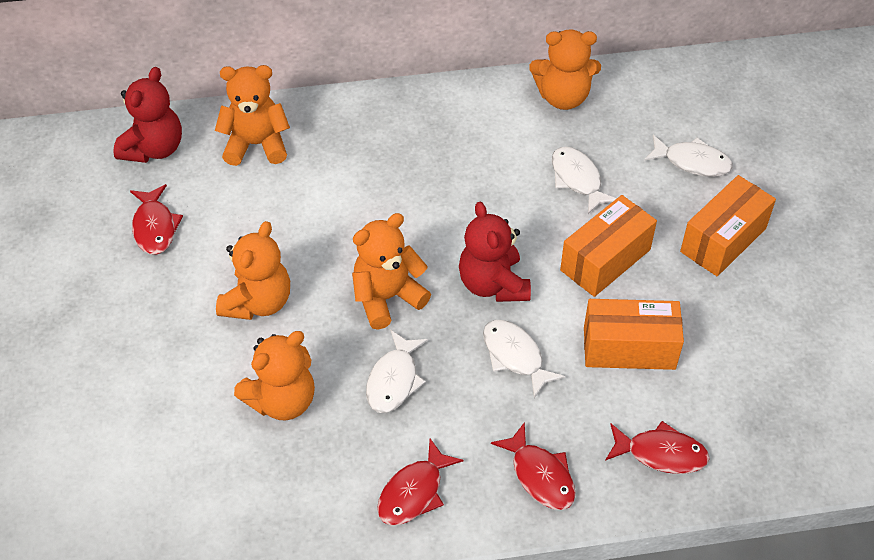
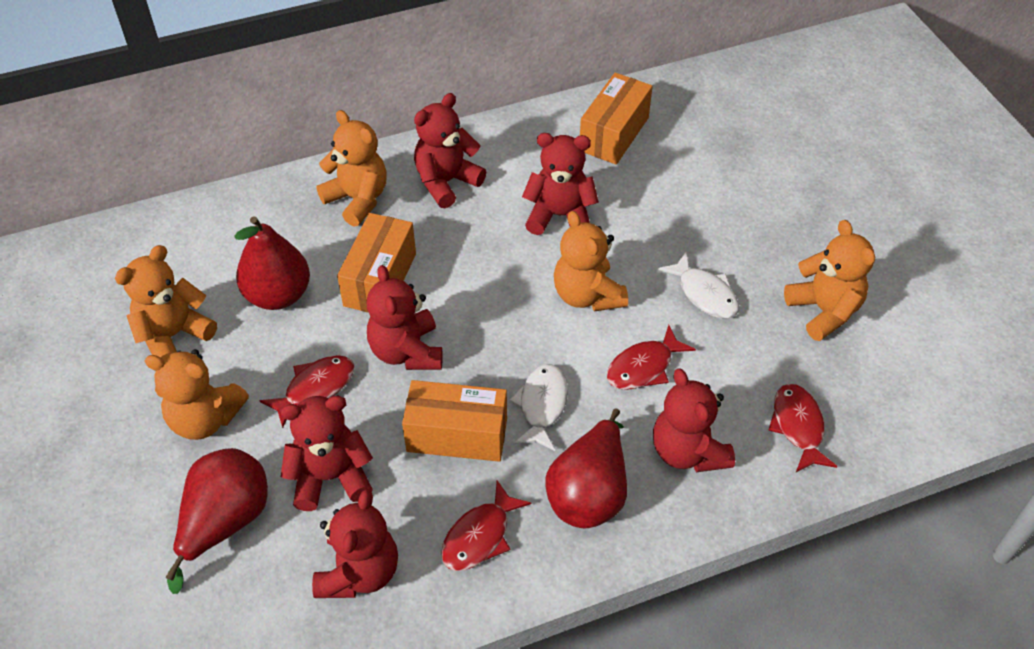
red pear: none = 0 -> [166,448,268,594] [234,216,310,310] [545,408,627,528] = 3
red teddy bear: [113,67,182,163] [459,202,531,302] = 2 -> [281,396,373,511] [312,489,398,598] [367,265,443,370] [414,93,486,208] [522,133,599,235] [653,368,735,472] = 6
white fish: [366,330,428,413] [483,320,565,398] [552,146,617,214] [644,135,733,177] = 4 -> [510,364,568,451] [658,252,739,319] = 2

